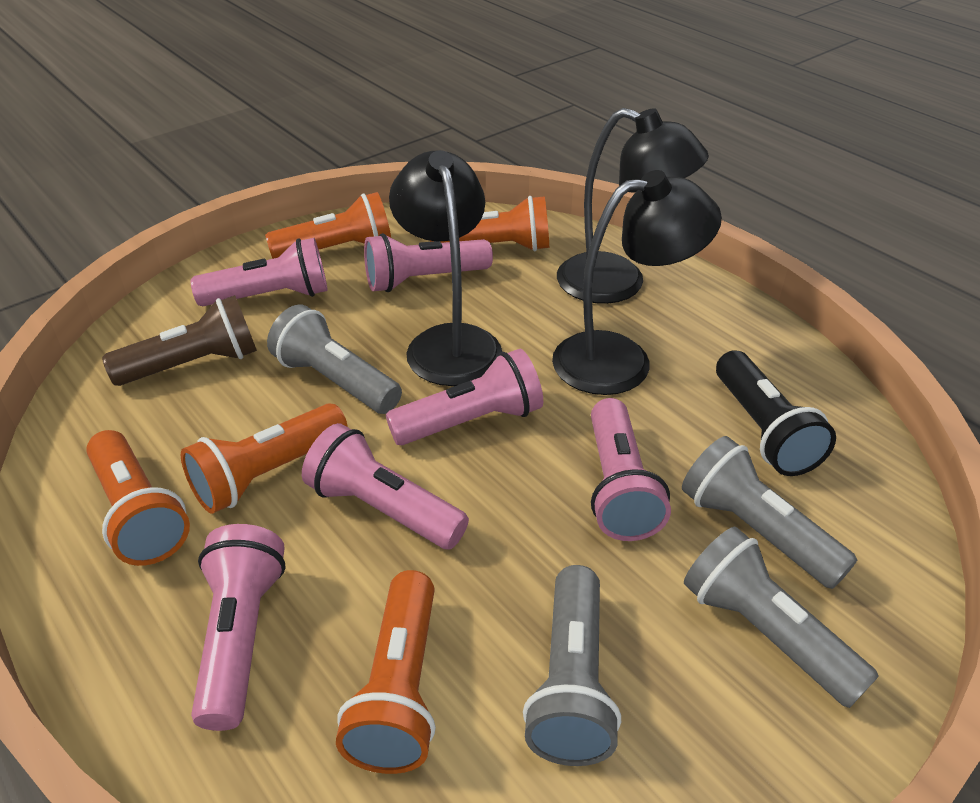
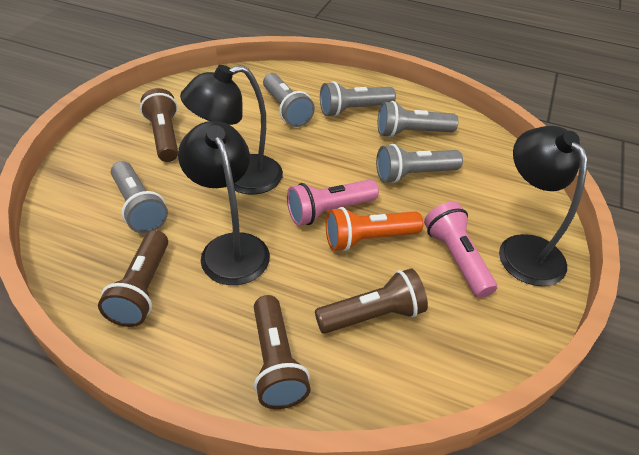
black flashlight: [716,350,836,476] = 1 -> none = 0
brown flashlight: [102,295,257,386] = 1 -> [98,230,168,327] [140,88,178,162] [254,295,311,409] [315,268,428,334] = 4
grey flashlight: [267,304,402,414] [523,565,621,766] [682,436,857,589] [684,527,879,708] = 4 -> [111,161,168,233] [263,73,315,127] [320,81,396,117] [376,144,463,183] [378,101,458,138] = 5
orange flashlight: [86,430,190,566] [181,403,348,514] [265,192,391,259] [336,570,436,774] [430,196,549,251] = 5 -> [326,207,423,251] = 1
pink flashlight: [191,238,328,306] [191,524,286,731] [302,423,469,550] [364,233,493,292] [386,349,543,445] [591,398,671,541] = 6 -> [287,179,379,226] [424,202,497,298] = 2

